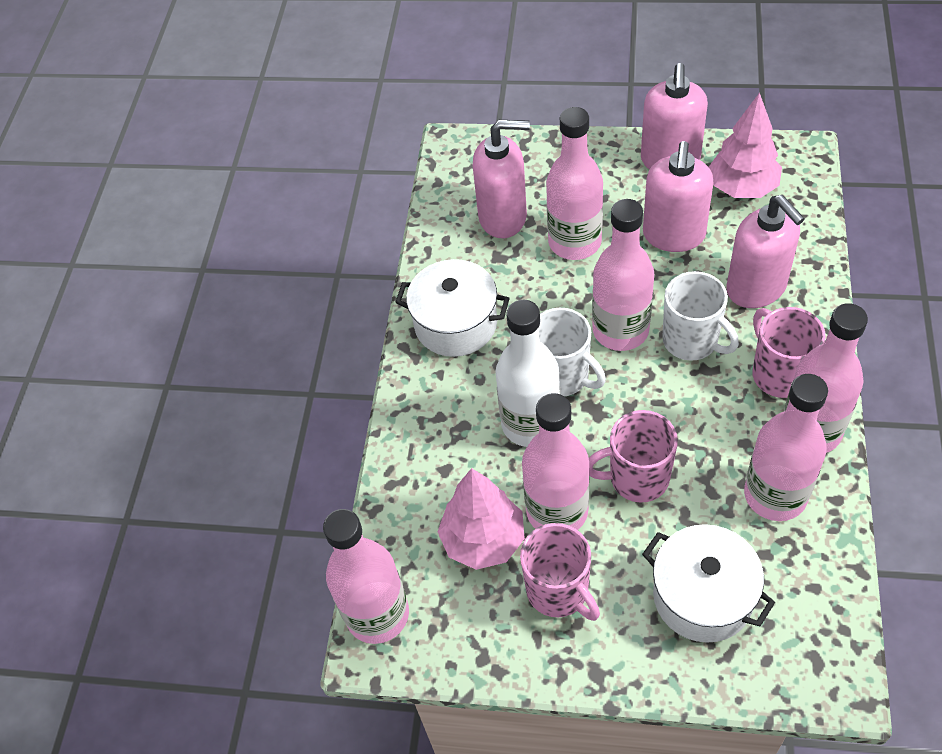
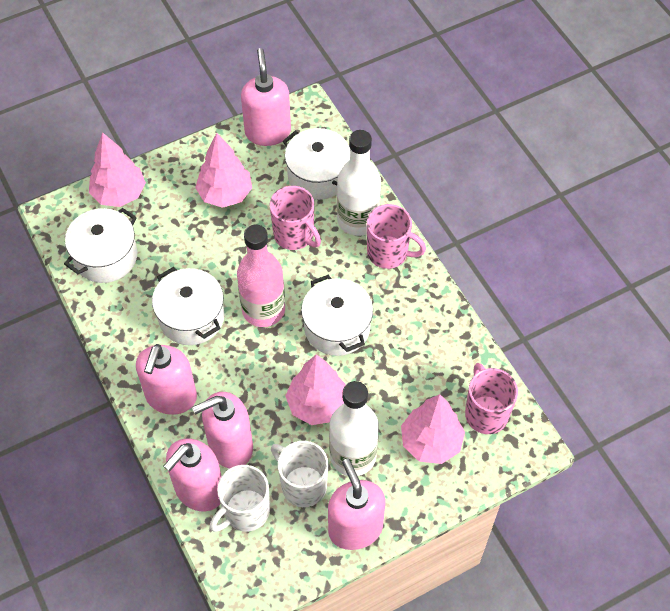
pink bottle: [323,509,409,644] [522,393,590,530] [546,107,603,260] [592,199,654,351] [744,374,828,521] [784,303,868,453] = 6 -> [237,225,285,327] = 1
pink soap dispenser: [473,120,530,238] [641,63,708,169] [643,141,714,252] [726,195,805,308] = 4 -> [136,344,197,415] [164,439,222,511] [192,392,253,468] [241,48,291,146] [328,459,385,550] = 5
pink tree: [438,468,525,570] [709,92,782,198] = 2 -> [89,132,146,207] [195,133,252,208] [286,354,346,425] [401,394,465,464] = 4
white bottle: [495,300,560,447] = 1 -> [329,381,379,476] [337,130,381,236] = 2
white pot: [396,259,510,357] [642,524,775,643] = 2 -> [64,208,137,283] [152,267,224,345] [283,128,351,200] [301,275,373,356] = 4

